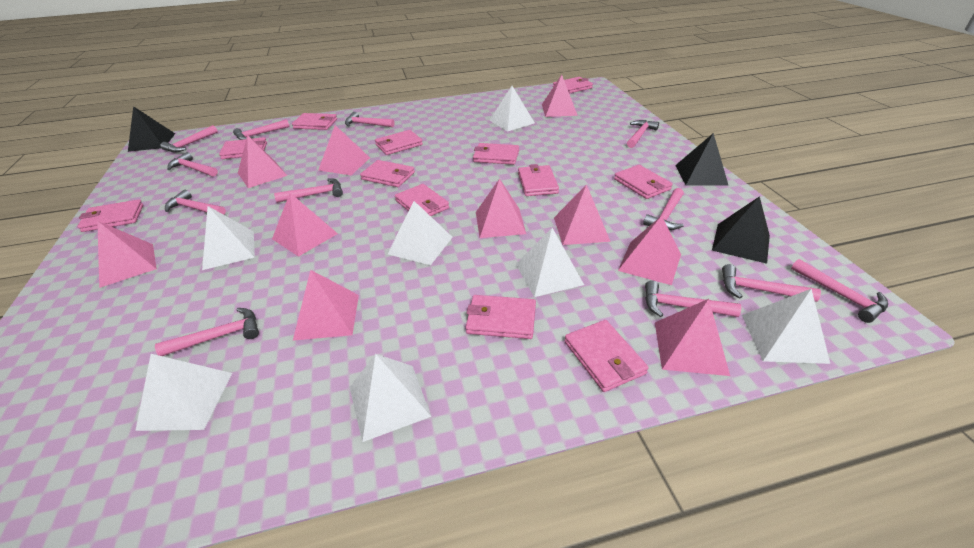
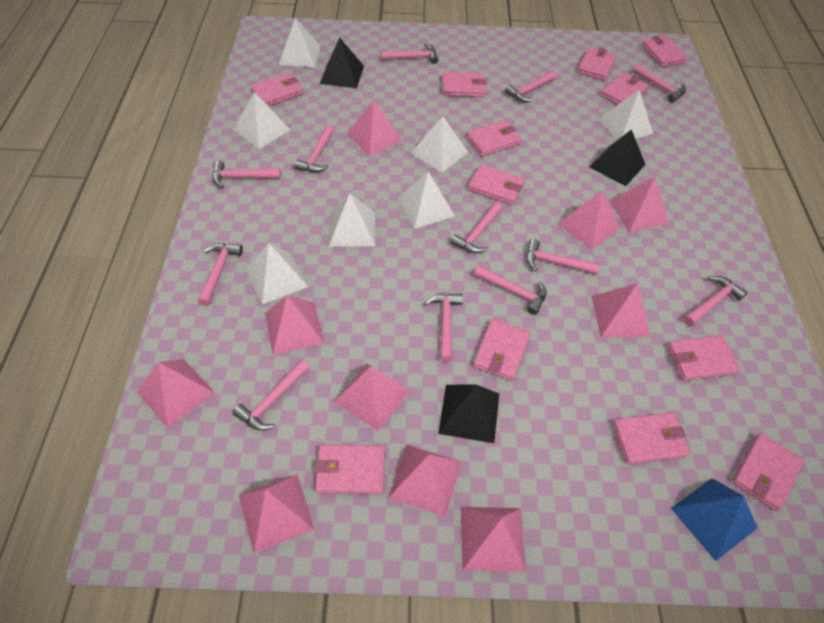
blue pyramid: none = 0 -> [671,478,757,561] = 1

